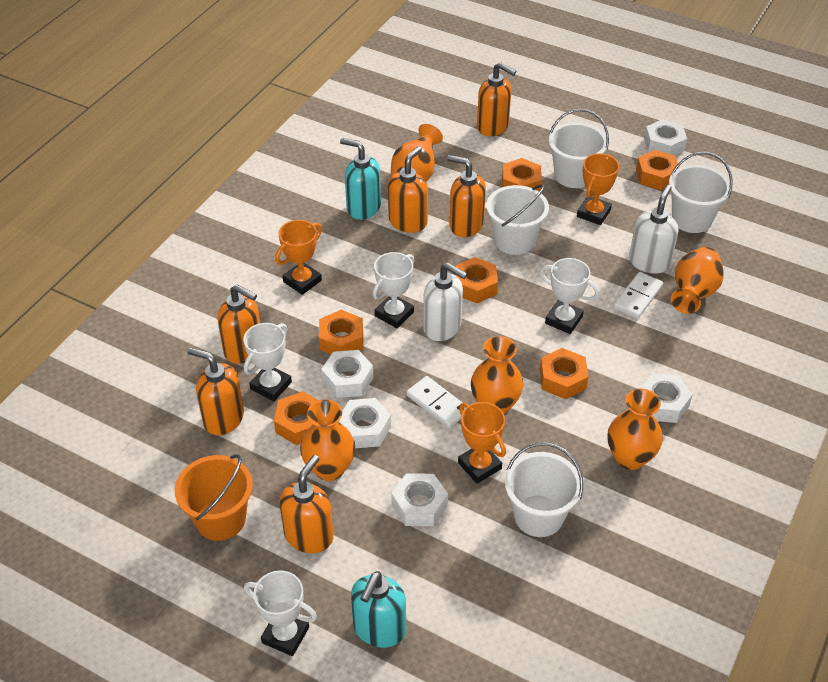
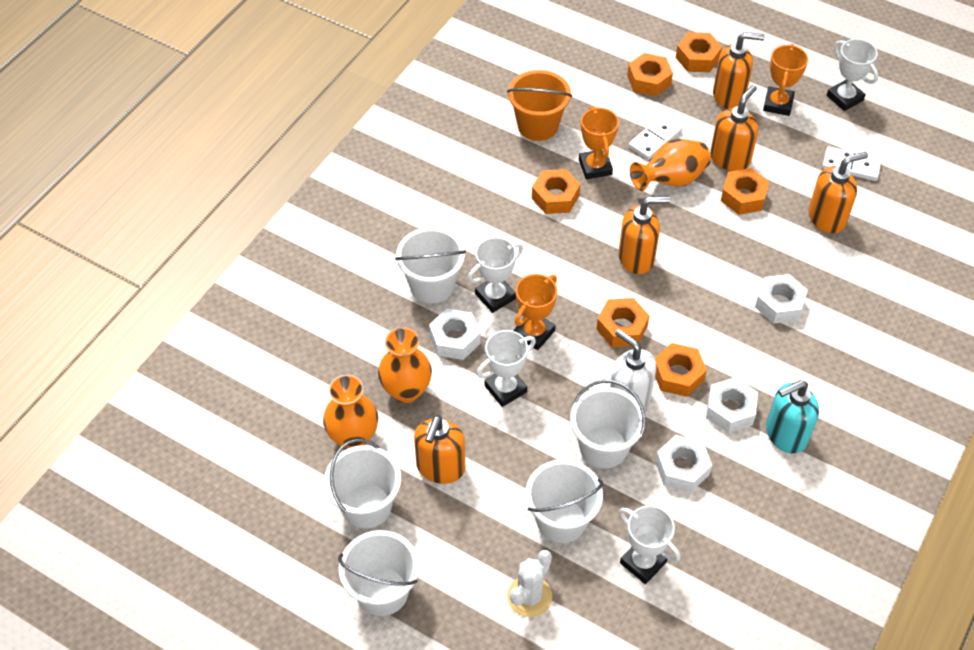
orange soap dispenser: [187,347,244,435] [218,284,260,364] [279,455,334,553] [388,146,428,233] [447,155,486,237] [477,62,516,136] = 6 -> [414,415,465,484] [618,196,670,274] [710,85,758,171] [713,32,765,109] [808,152,868,233] = 5
orange vase: [300,399,355,481] [391,124,443,181] [471,336,523,414] [607,389,663,470] [671,247,724,314] = 5 -> [323,375,378,449] [378,327,432,403] [630,139,711,191] = 3
turquoise soap dispenser: [340,138,381,220] [351,571,406,648] = 2 -> [766,380,819,454] = 1
white bucket: [486,184,549,255] [505,442,583,537] [549,109,609,188] [669,152,733,233] = 4 -> [324,439,401,529] [338,530,419,616] [395,227,466,303] [525,459,603,543] [570,380,645,468] = 5
white cactus: none = 0 -> [507,550,552,617] = 1
white nut: [321,350,373,398] [338,398,391,448] [391,473,448,526] [640,373,693,423] [644,119,687,155] = 5 -> [429,309,480,360] [655,435,712,492] [706,377,758,433] [755,274,808,324] = 4
white soap dispenser: [423,263,467,341] [629,185,678,274] = 2 -> [610,329,656,409] = 1

